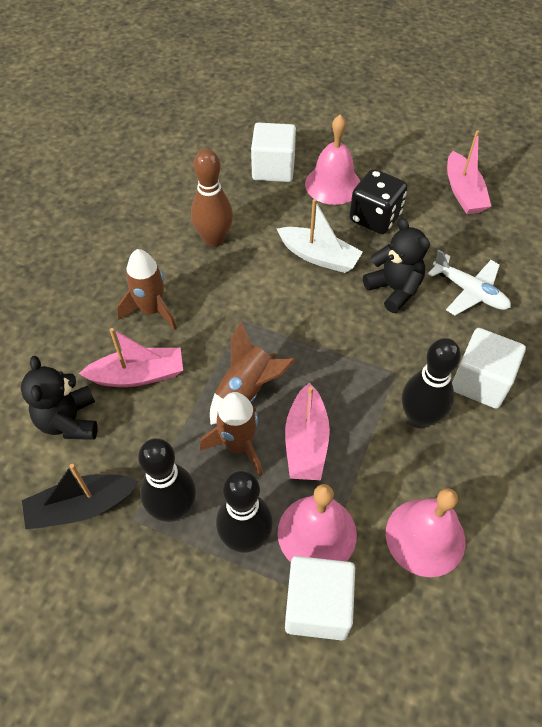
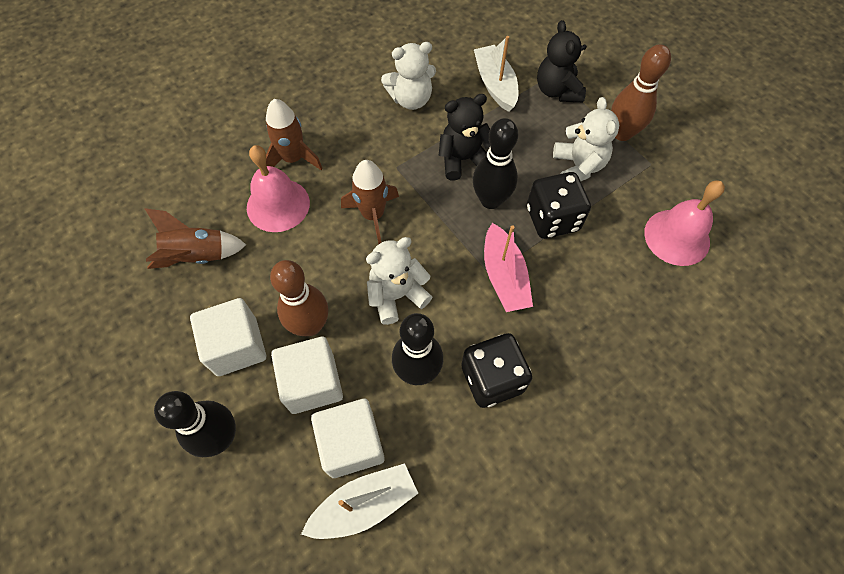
black boat: [22,464,139,530] = 1 -> none = 0
black dice: [349,169,408,234] = 1 -> [461,333,532,408] [527,172,591,239] = 2
brown bowling pin: [191,149,233,247] = 1 -> [270,260,328,336] [611,44,671,141] = 2
pink bell: [278,484,357,562] [305,115,360,205] [386,488,466,577] = 3 -> [247,145,310,232] [644,181,725,266] = 2
pink boat: [79,328,183,387] [285,383,330,480] [447,130,491,214] = 3 -> [484,223,533,312] = 1
white boat: [277,199,363,273] = 1 -> [301,463,418,539] [474,36,518,112] = 2
white plane: [428,249,511,316] = 1 -> none = 0
white teddy bear: none = 0 -> [366,237,432,325] [381,42,436,110] [553,97,619,181] = 3

